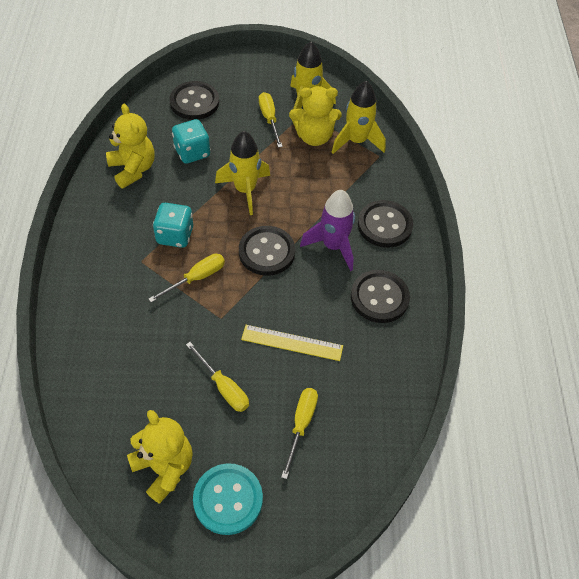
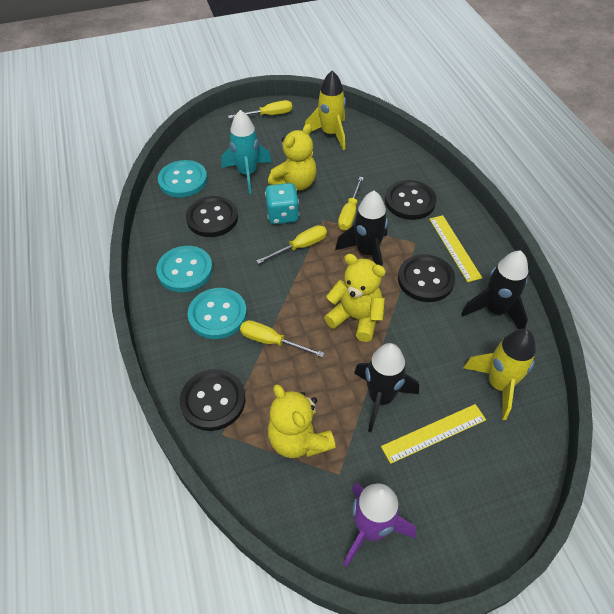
black rocket: none = 0 -> [335,191,388,266] [354,343,419,432] [461,250,528,329] = 3
turquoise button: [193,463,263,535] = 1 -> [156,246,213,292] [158,160,207,197] [187,288,247,339] = 3
turquoise dice: [153,203,193,248] [172,119,210,164] = 2 -> [265,183,299,224] = 1
turquoise rocket: none = 0 -> [221,110,272,194] = 1
yellow rocket: [215,131,270,215] [290,42,336,109] [332,81,386,154] = 3 -> [305,70,346,150] [464,329,536,420] = 2
yellow ruler: [241,325,343,361] = 1 -> [381,404,486,464] [429,215,482,282] = 2

